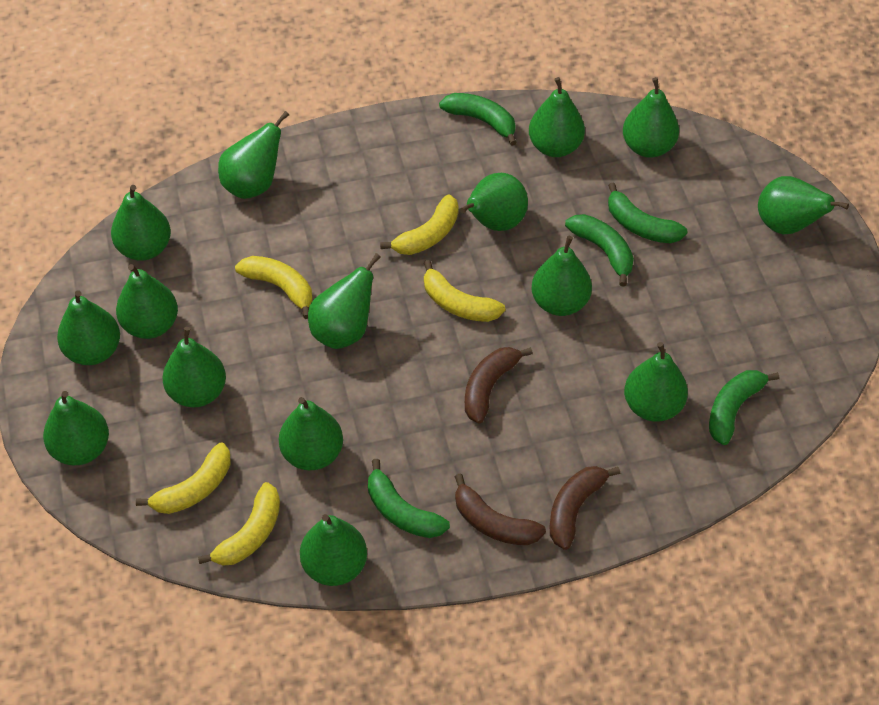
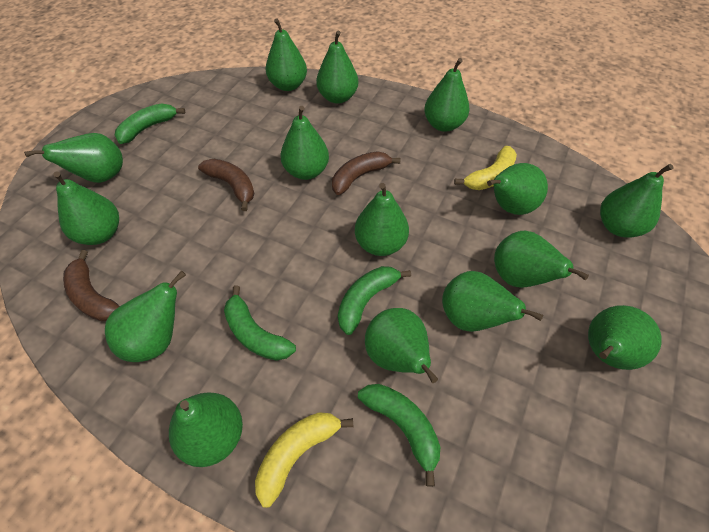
green banana: [368,459,450,538] [439,93,517,146] [565,214,634,287] [608,182,687,243] [709,370,779,445] = 5 -> [115,103,185,144] [224,285,296,361] [338,266,411,335] [358,384,440,487] = 4
yellow banana: [136,443,231,514] [198,482,280,566] [235,256,312,319] [380,195,459,255] [424,260,505,322] = 5 -> [255,412,353,508] [454,146,517,190] = 2

